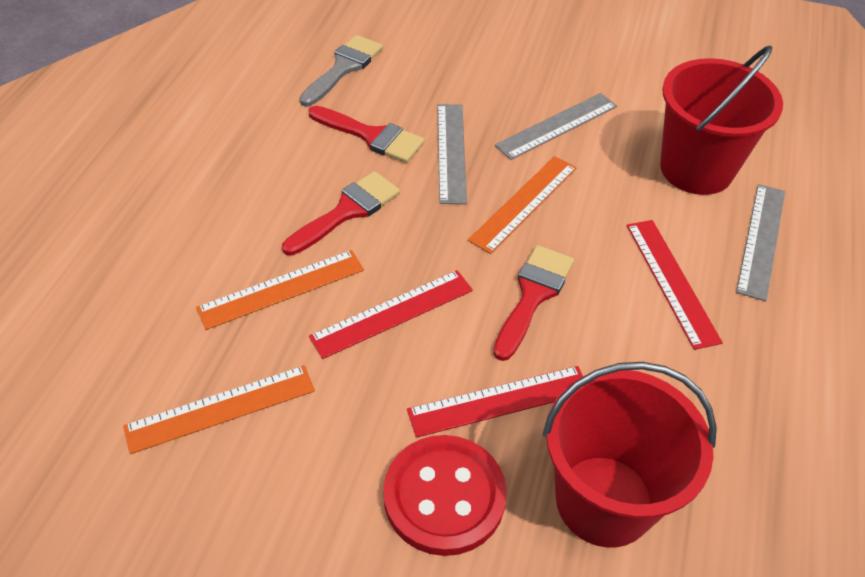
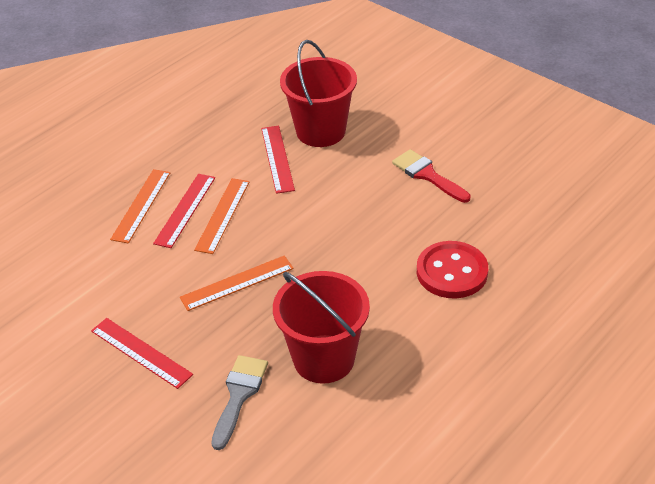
grey ruler: [437,104,467,204] [495,93,617,160] [736,184,785,301] = 3 -> none = 0
red brush: [282,171,400,256] [308,106,425,163] [493,245,574,361] = 3 -> [392,149,471,203] = 1

